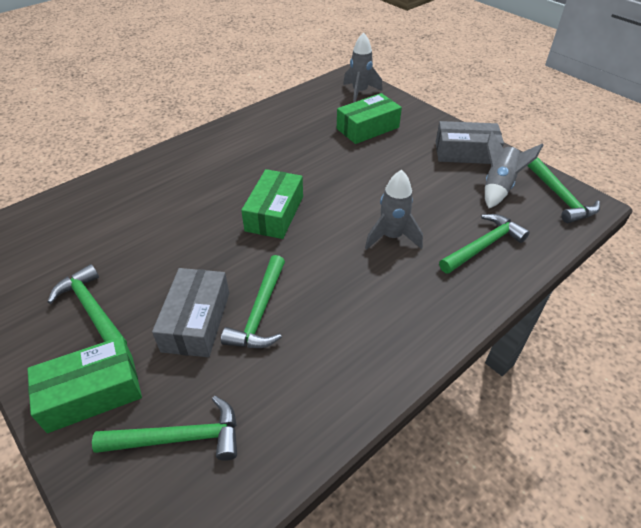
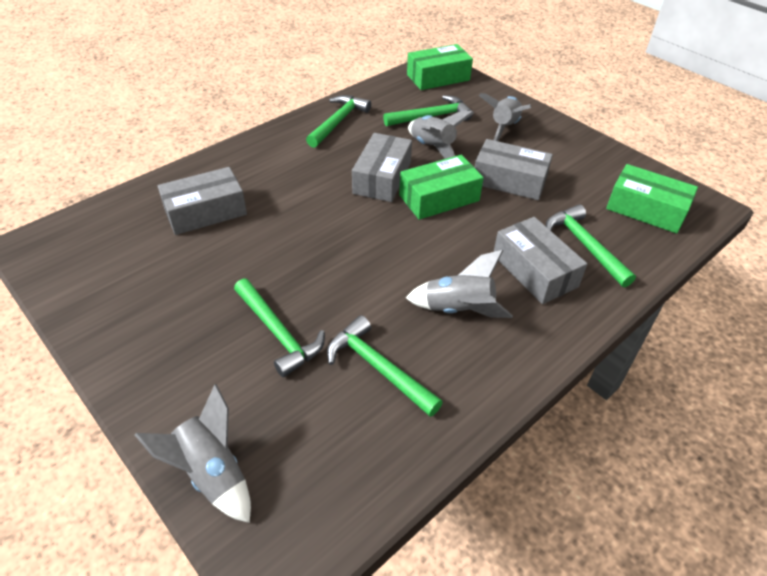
grey box: [152,268,229,357] [436,121,504,164] = 2 -> [158,167,247,235] [352,133,412,202] [475,139,553,200] [494,217,587,304] = 4
grey rocket: [343,32,382,103] [365,170,423,250] [485,130,543,208] = 3 -> [135,384,251,523] [406,250,513,318] [408,111,474,159] [478,93,531,141] = 4

